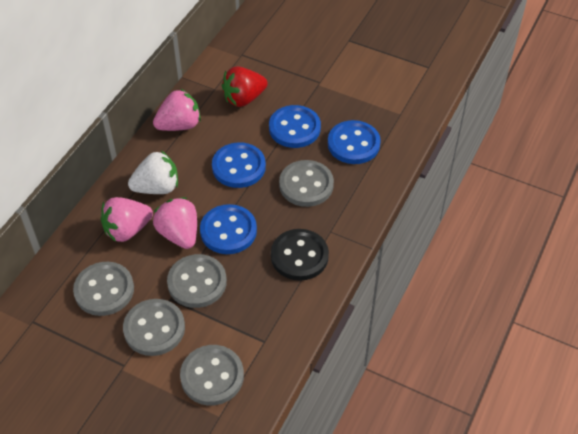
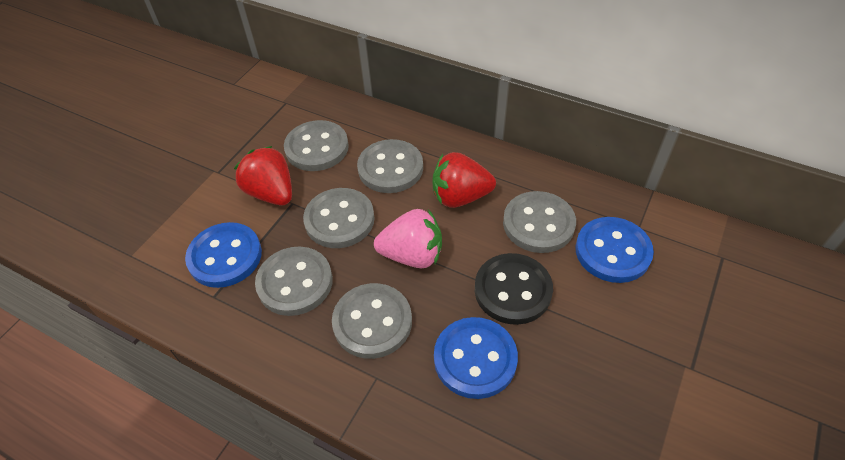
blue button: [200,204,257,254] [212,142,266,188] [269,105,321,148] [328,120,381,164] = 4 -> [185,222,262,288] [434,317,518,399] [575,217,654,283] = 3
grey button: [73,262,134,316] [123,299,185,356] [167,254,227,308] [180,345,244,406] [279,160,334,207] = 5 -> [255,246,333,316] [284,120,349,171] [303,188,375,248] [332,283,412,359] [357,139,423,193] [503,191,576,253] = 6
pink strawberry: [101,197,153,242] [153,89,201,131] [153,197,197,249] = 3 -> [374,209,442,268] = 1
red strawberry: [222,66,268,107] = 1 -> [234,146,292,205] [433,152,496,208] = 2
white strawberry: [128,151,178,194] = 1 -> none = 0

